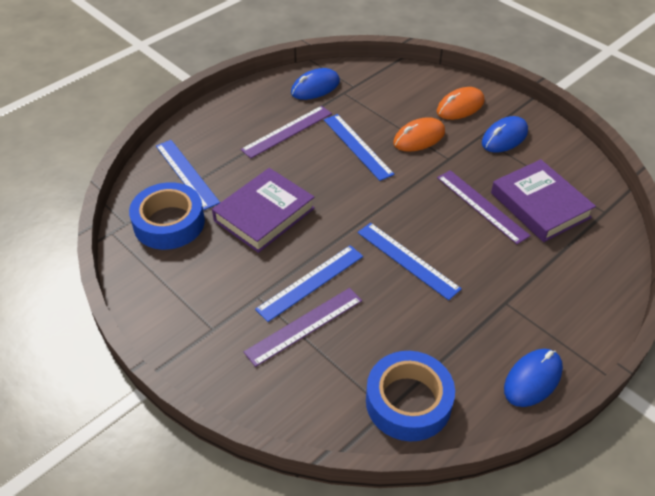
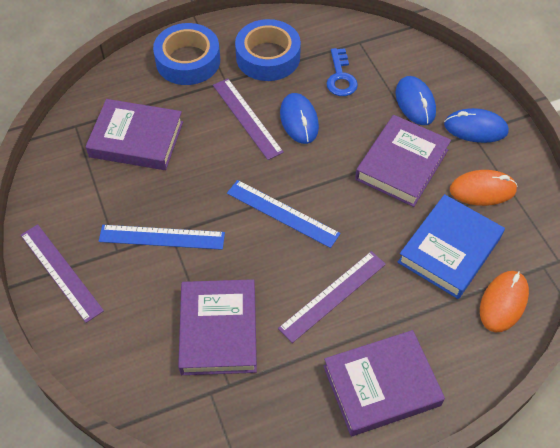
blue book: none = 0 -> [398,194,505,299] = 1
blue key: none = 0 -> [326,48,358,96] = 1
blue ruler: [156,140,220,210] [255,245,363,322] [324,114,394,181] [358,223,462,300] = 4 -> [99,225,225,250] [227,180,341,248] = 2
purple book: [212,168,315,253] [491,159,596,242] = 2 -> [86,99,183,170] [178,279,257,375] [323,330,445,436] [355,115,451,207] = 4

